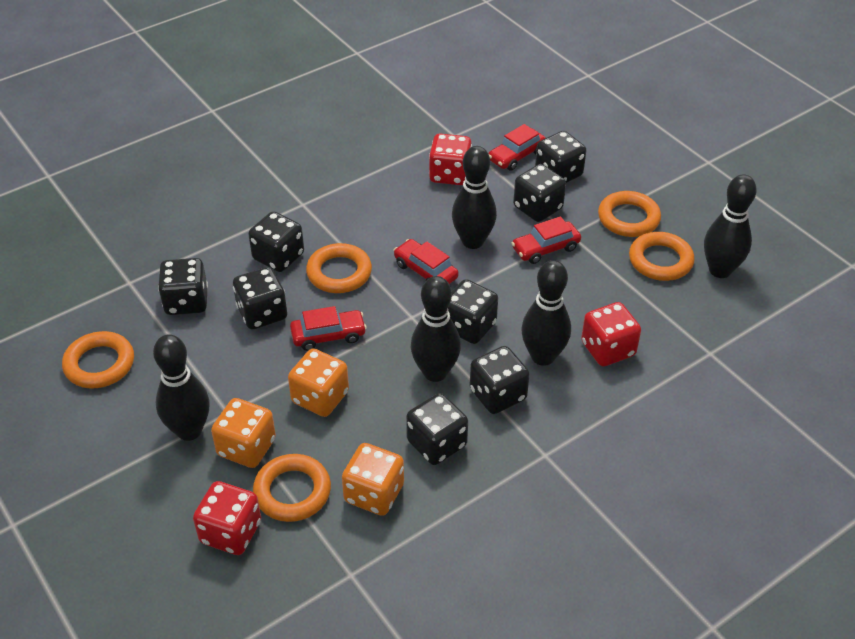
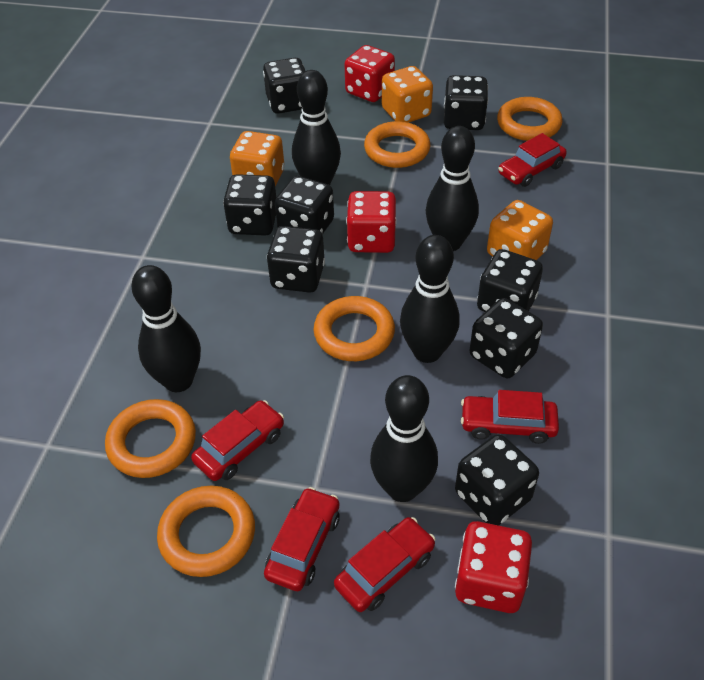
red car: [290,306,367,351] [394,239,459,284] [488,124,546,171] [511,216,581,264] = 4 -> [191,400,284,481] [264,487,340,591] [334,517,436,612] [461,390,559,444] [498,133,567,187] = 5

